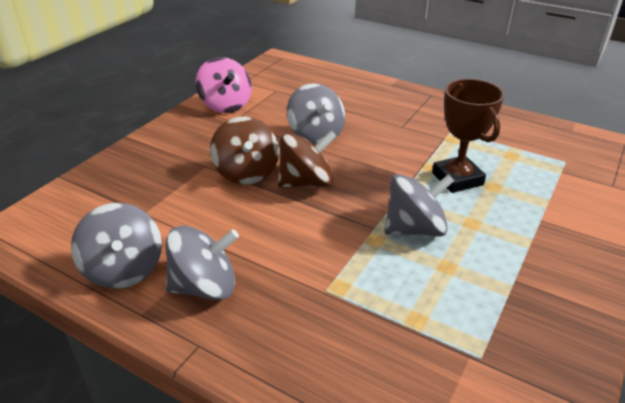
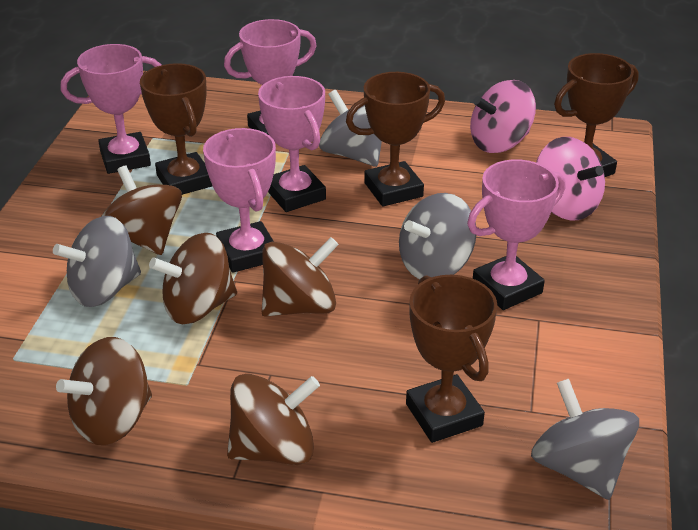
brown spinning top: [210,116,279,185] [278,131,337,188] = 2 -> [56,337,152,445] [101,166,182,255] [149,233,237,324] [227,374,320,465] [262,237,339,317] = 5
brown trophy: [432,79,504,193] = 1 -> [140,63,212,195] [346,72,445,207] [406,275,497,443] [554,53,639,177] = 4
pink spinning top: [196,57,252,113] = 1 -> [470,80,536,153] [536,137,605,220] = 2
pink trophy: none = 0 -> [61,44,162,174] [203,128,276,273] [224,19,317,135] [258,76,326,212] [467,159,565,310] = 5

